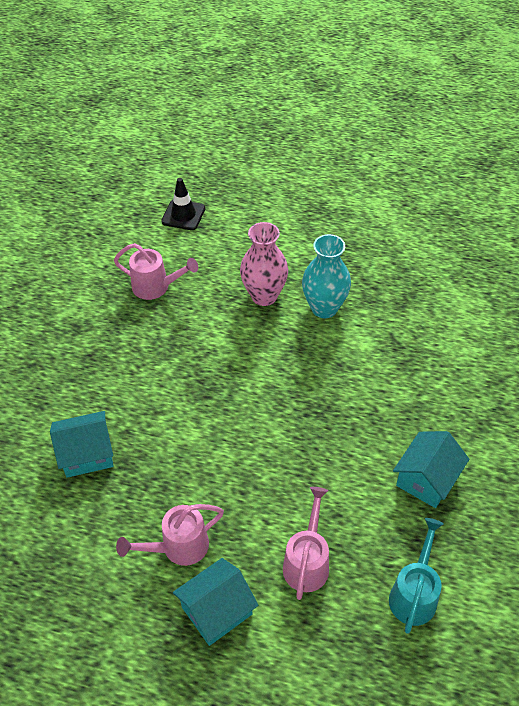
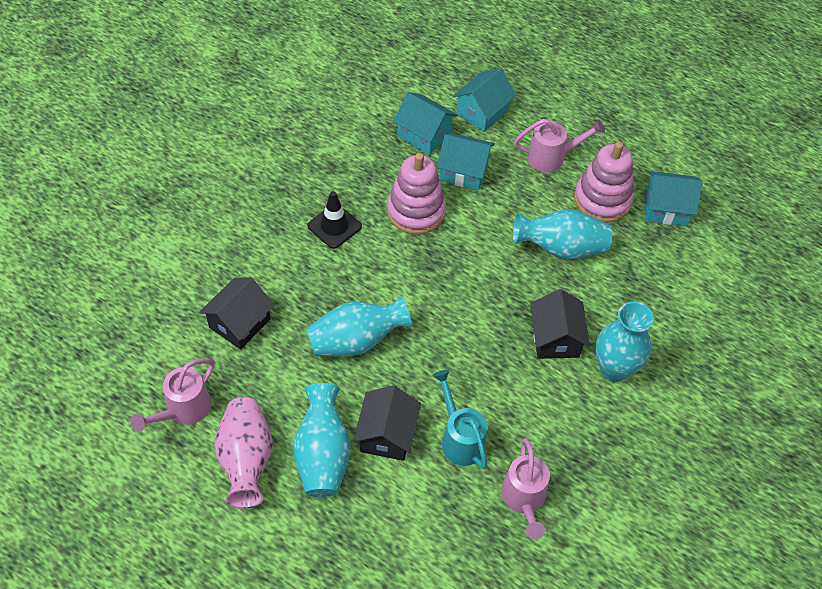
black house: none = 0 -> [199,277,274,350] [353,385,421,461] [530,289,590,359] = 3
pink stacking toy: none = 0 -> [387,153,446,235] [574,142,634,222] = 2
turquoise house: [50,411,113,478] [173,558,259,646] [393,431,469,508] = 3 -> [393,92,457,155] [437,132,494,190] [453,68,517,132] [646,171,703,226] = 4
turquoise vase: [302,234,351,318] = 1 -> [293,383,351,497] [307,296,412,357] [513,209,612,259] [596,302,654,382] = 4

